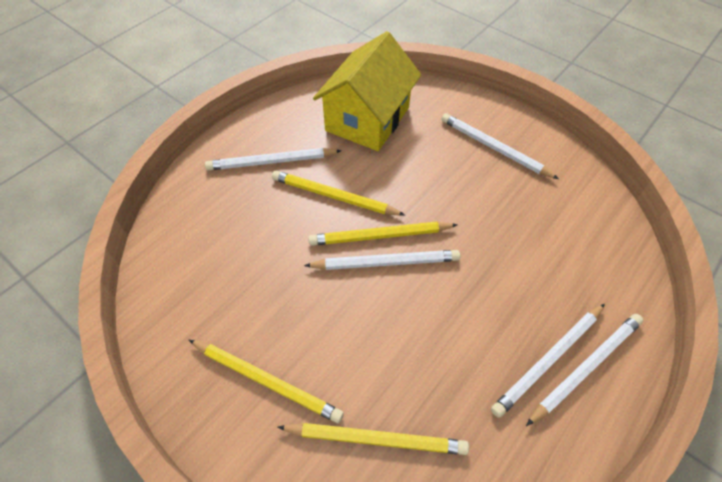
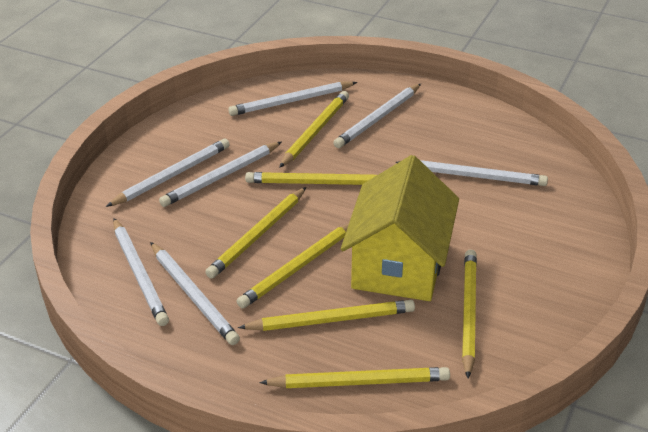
white pencil: [205,148,342,170] [304,250,460,270] [442,113,559,179] [491,304,605,418] [526,314,643,426] = 5 -> [106,139,230,207] [113,218,169,326] [150,242,240,345] [159,142,282,207] [228,82,357,116] [333,84,421,148] [396,160,548,186] = 7
yellow pencil: [189,340,344,423] [272,171,405,216] [277,423,469,455] [308,222,458,246] = 4 -> [205,187,306,279] [237,223,349,309] [238,300,415,331] [245,172,377,185] [259,367,450,388] [279,91,349,168] [462,250,477,379] = 7

